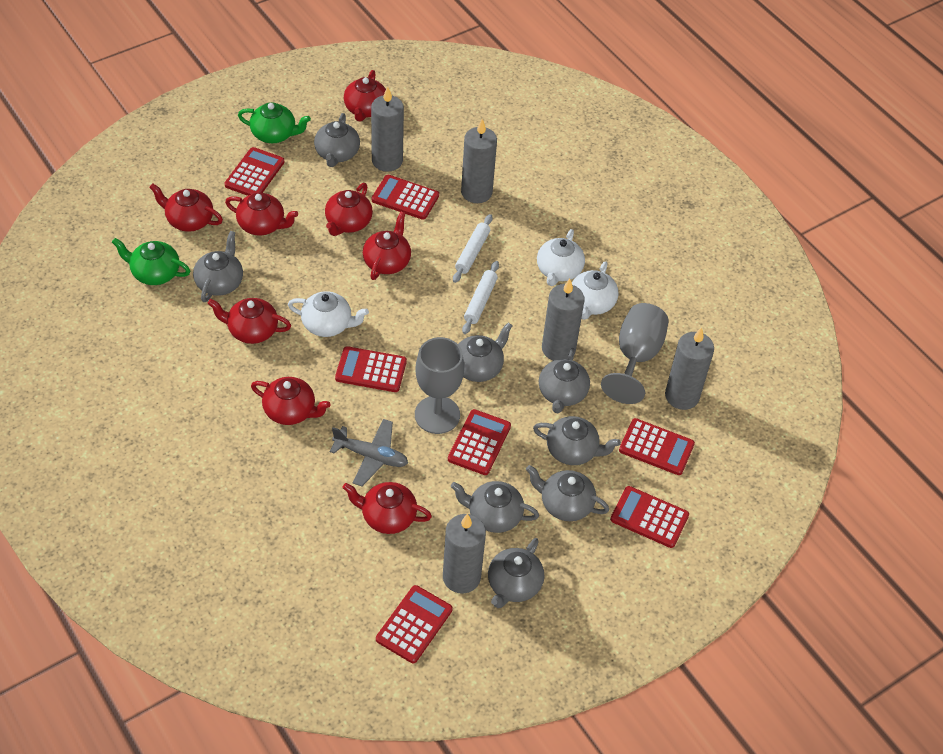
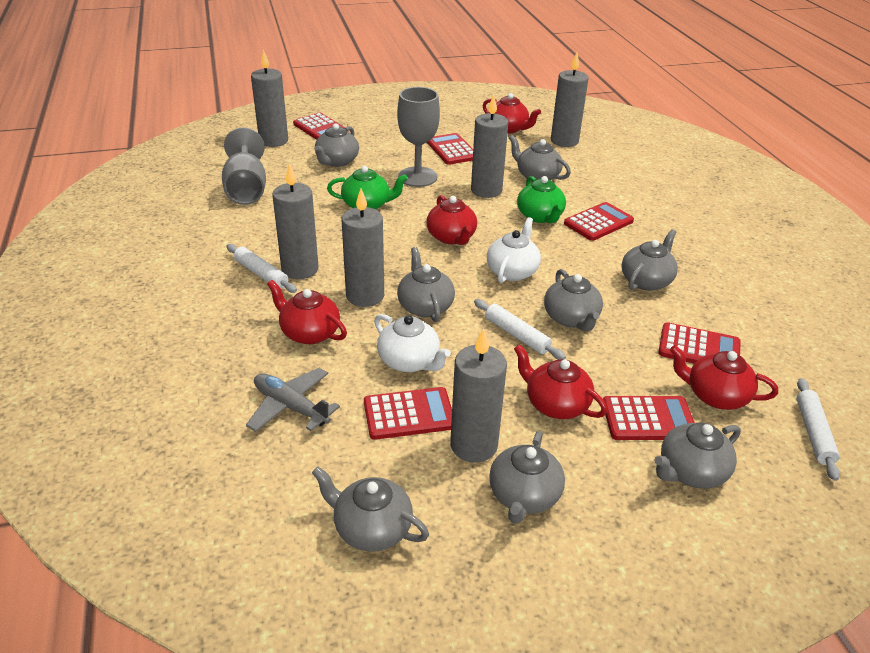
grey candle: [371,86,404,172] [443,514,486,593] [461,119,497,203] [542,279,585,361] [665,327,714,410] = 5 -> [251,49,288,147] [272,163,319,279] [342,189,384,307] [450,328,507,463] [471,94,508,198] [551,53,589,147] = 6
red calculator: [225,147,284,196] [335,346,407,392] [372,175,439,220] [376,585,453,663] [448,409,511,475] [610,486,689,548] [619,418,695,475] = 7 -> [293,112,349,140] [364,387,452,440] [427,133,473,165] [564,202,634,241] [603,396,695,440] [658,322,741,364] = 6
red teapot: [149,183,223,232] [208,298,291,344] [225,193,298,236] [251,377,331,425] [325,183,373,236] [342,482,432,534] [344,70,386,122] [363,211,411,280] = 8 -> [267,280,347,344] [426,195,477,245] [483,93,541,134] [514,344,607,419] [670,345,778,410] = 5
white rolling pin: [453,214,493,283] [462,261,499,334] = 2 -> [227,244,297,293] [474,299,566,360] [797,378,840,481] = 3
white teapot: [288,291,369,337] [537,229,585,286] [572,261,618,320] = 3 -> [374,314,451,372] [487,217,541,283] = 2

